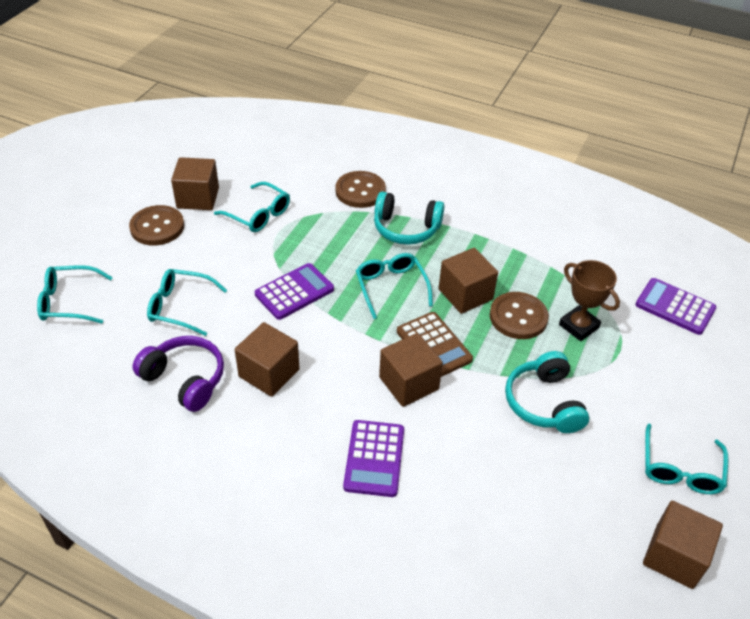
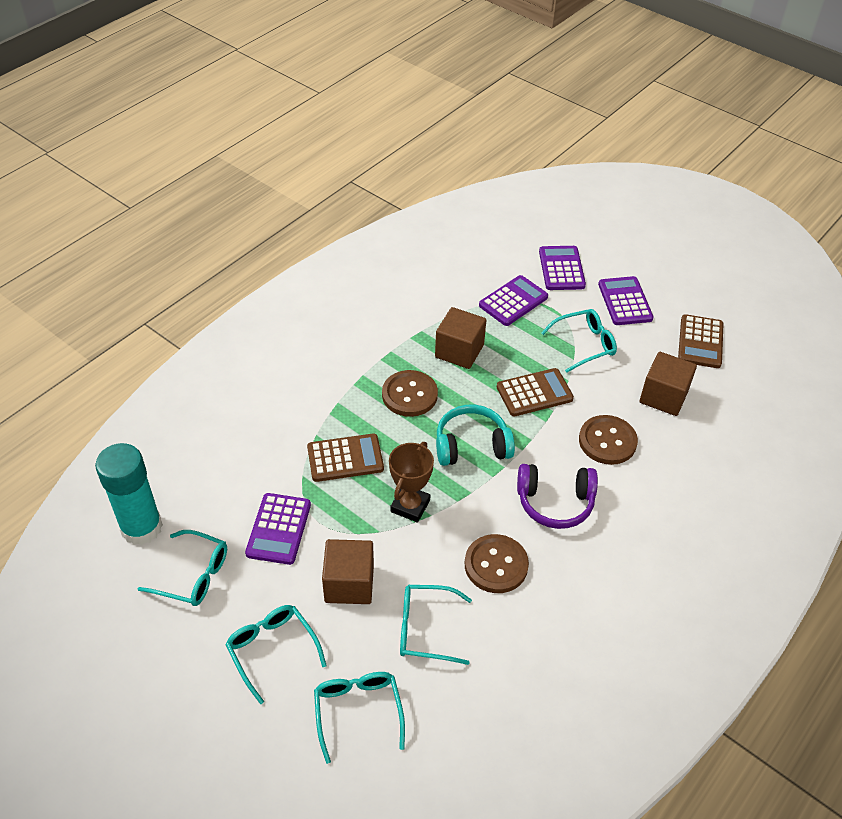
brown calculator: [397,312,473,377] = 1 -> [307,434,384,482] [497,368,574,416] [678,314,724,368] = 3
brown cube: [171,157,219,210] [235,322,300,397] [379,333,443,407] [439,248,498,314] [643,500,723,589] = 5 -> [322,539,374,604] [435,307,486,369] [640,352,697,416] = 3
purple calculator: [255,263,334,320] [343,420,404,497] [635,278,716,335] = 3 -> [245,493,311,565] [479,275,548,326] [539,246,586,290] [598,276,653,325] = 4
turquoise glue stick: none = 0 -> [95,443,163,545] = 1
turquoise headphones: [374,192,444,245] [505,351,589,433] = 2 -> [436,405,515,466] = 1

